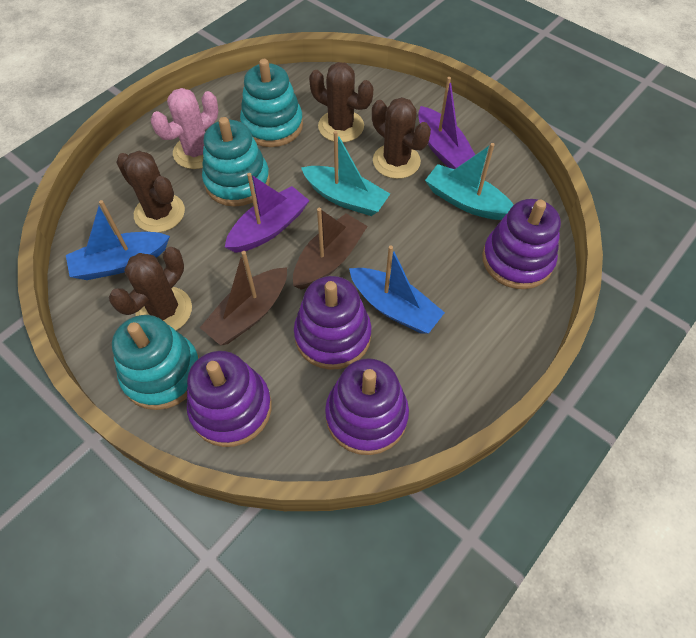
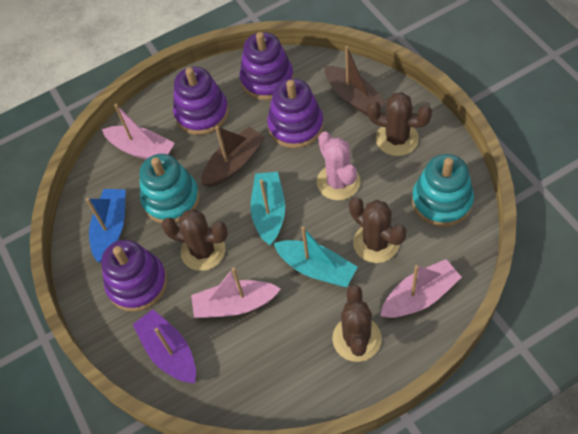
blue boat: [66,200,170,280] [349,246,445,334] = 2 -> [86,189,126,262] = 1
pink boat: none = 0 -> [102,104,175,159] [191,267,281,318] [380,259,462,318] = 3
purple boat: [225,173,310,253] [418,77,475,169] = 2 -> [132,309,196,383] = 1
turquoise stacking toy: [112,315,199,410] [202,117,270,207] [240,59,303,147] = 3 -> [139,154,200,223] [412,154,474,227] = 2

